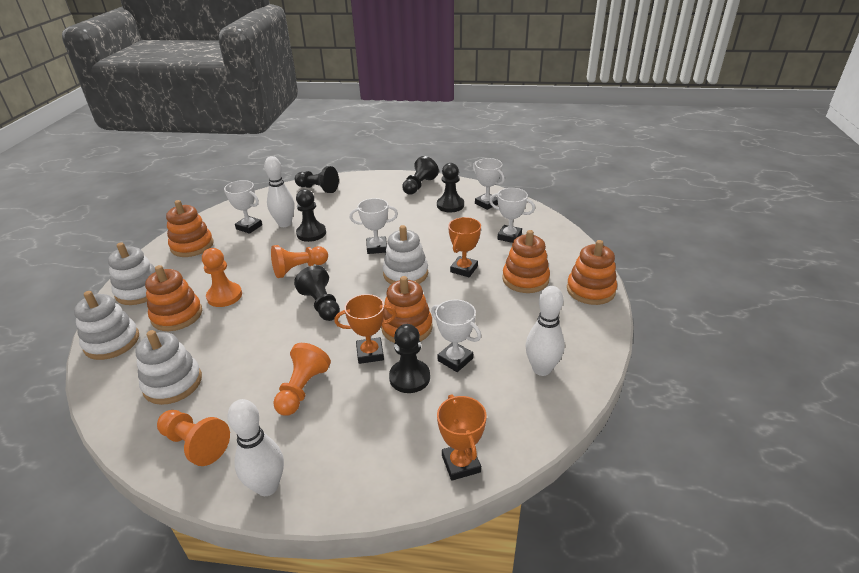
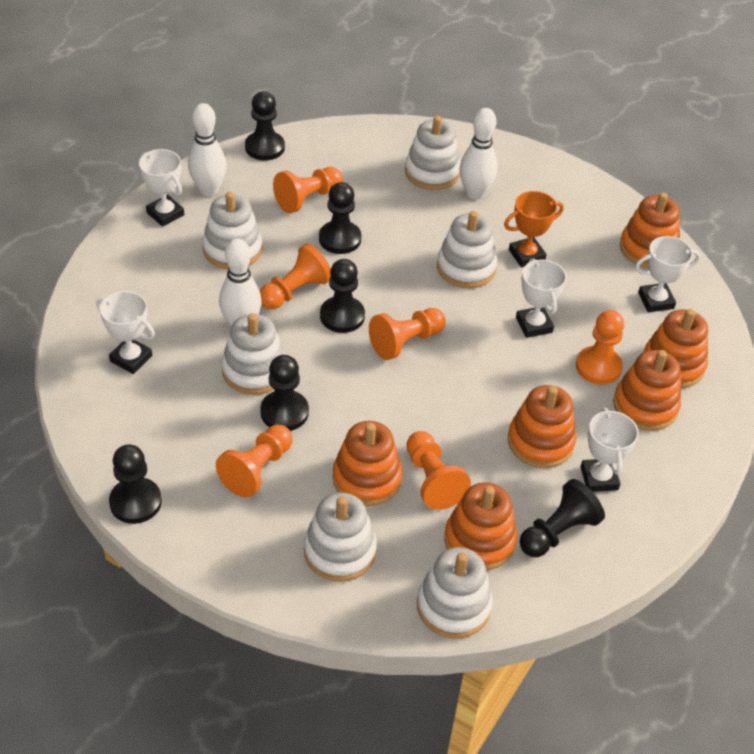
orange pawn: [157,410,230,466] [202,248,242,307] [271,245,328,278] [273,343,331,416] = 4 -> [216,425,292,497] [260,244,331,309] [273,167,343,213] [369,308,446,360] [406,431,471,510] [576,310,624,385] = 6
orange stacking toy: [145,265,202,331] [166,200,214,257] [381,276,433,343] [502,230,550,293] [567,240,617,305] = 5 -> [333,421,403,506] [444,482,517,570] [508,385,577,468] [613,350,681,431] [620,192,680,268] [644,309,708,388] = 6
orange trophy: [334,294,397,364] [437,394,487,481] [448,217,481,277] = 3 -> [504,191,564,267] = 1
white stacking toy: [74,291,139,360] [108,242,156,305] [135,330,202,405] [383,225,428,284] = 4 -> [202,192,263,269] [222,313,285,395] [304,493,377,582] [405,116,461,190] [417,547,493,638] [437,211,497,288] = 6

